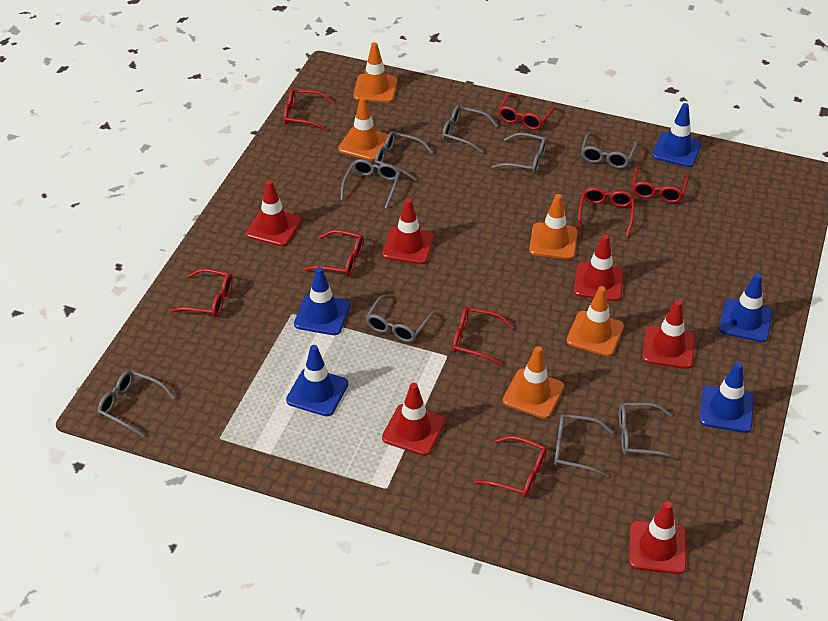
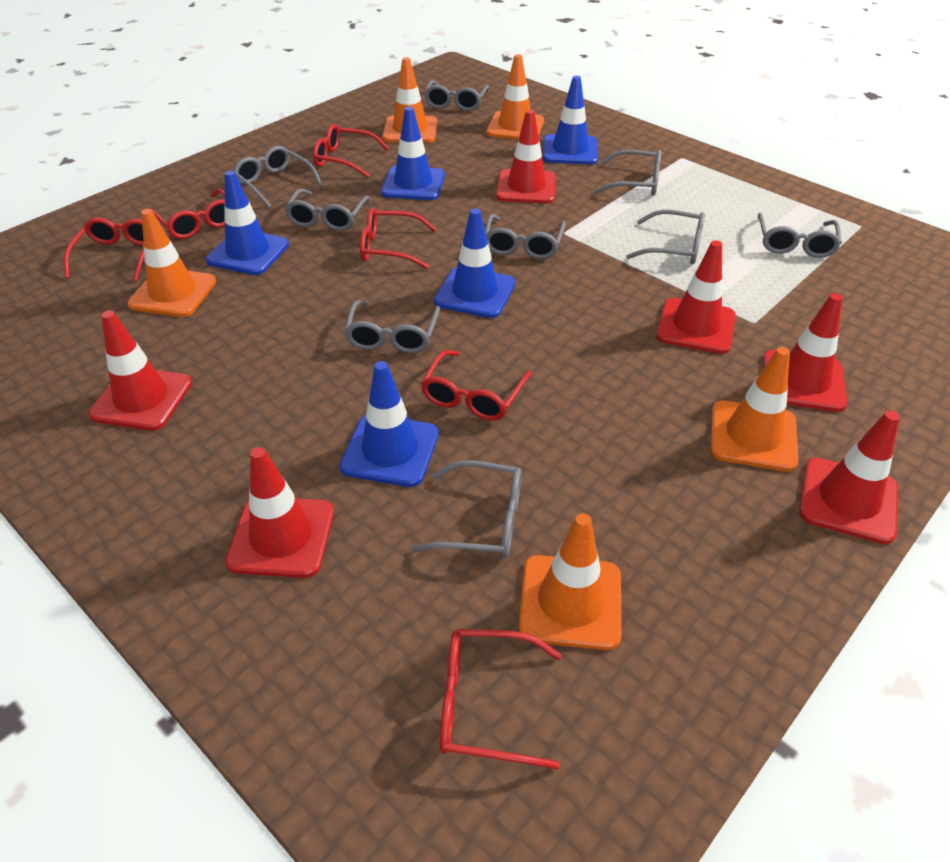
red glasses: [170,269,233,317] [284,89,334,131] [303,230,364,277] [453,307,513,366] [474,436,547,497] [498,94,556,130] [578,187,634,237] [632,166,689,203] = 8 -> [64,217,144,281] [151,189,225,239] [313,124,389,178] [360,208,437,269] [421,350,532,421] [440,629,561,769] = 6

